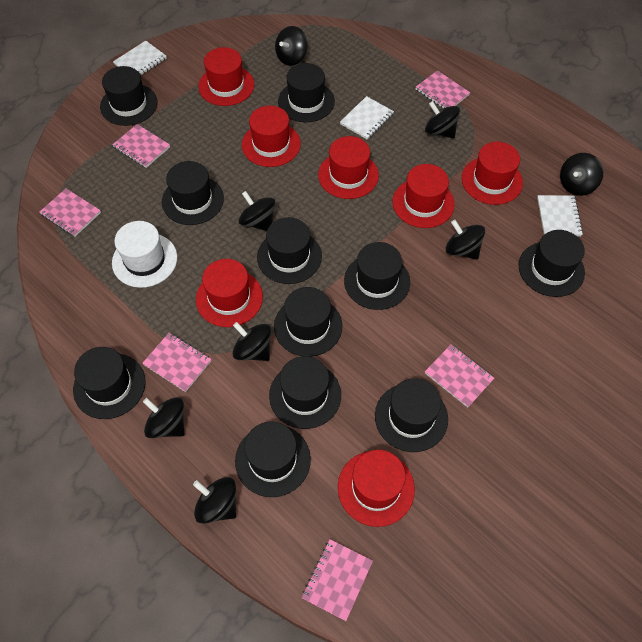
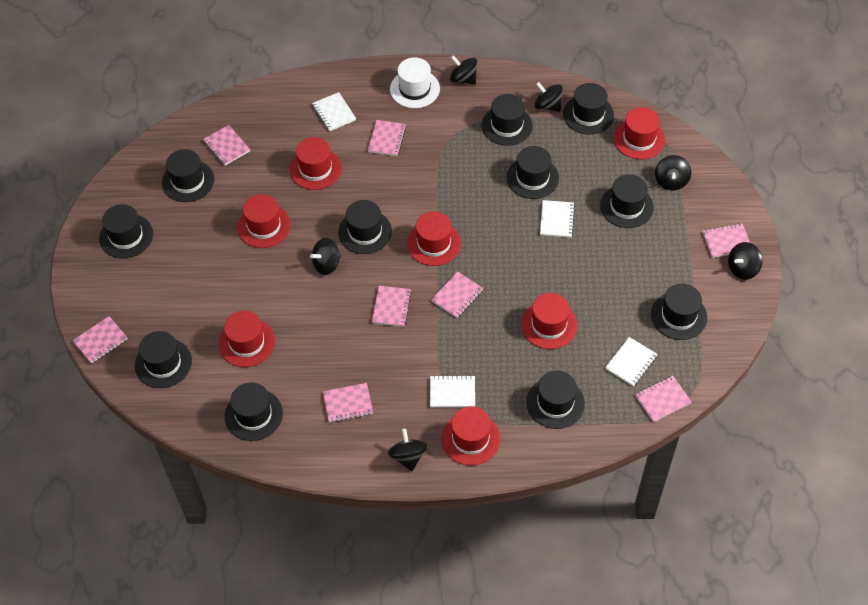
black spinning top: [143,397,184,438] [193,477,236,524] [233,322,271,361] [239,191,275,231] [275,26,308,66] [425,101,460,139] [446,220,485,260] [560,153,603,196] = 8 -> [310,238,341,275] [388,429,428,471] [450,55,477,85] [534,82,563,112] [655,155,691,190] [728,242,763,280] = 6
pink notebook: [40,189,101,236] [112,124,170,168] [142,333,211,392] [302,539,373,621] [416,70,470,108] [425,345,494,408] = 6 -> [72,316,127,364] [203,125,250,165] [323,383,373,423] [368,120,406,156] [372,286,412,327] [431,271,483,318] [635,376,692,422] [702,223,750,258] = 8
white notebook: [113,41,167,76] [340,96,394,140] [537,195,583,236] = 3 -> [312,92,356,131] [430,375,475,408] [540,200,575,238] [605,337,658,386] = 4

